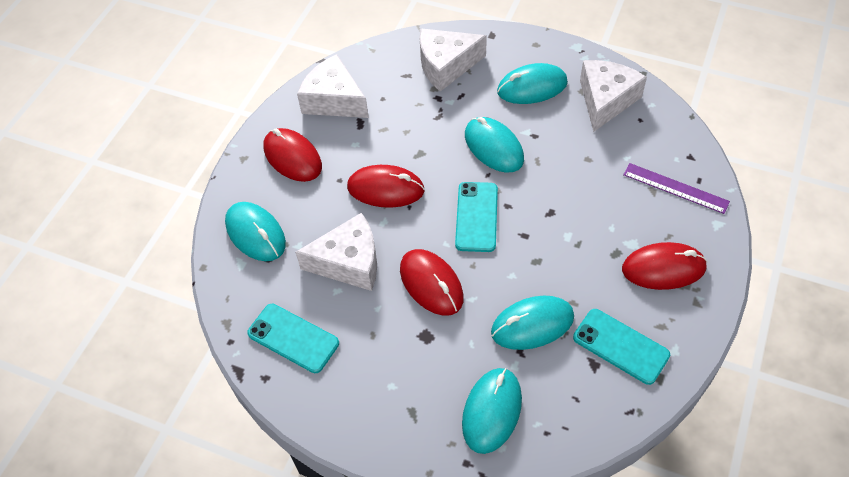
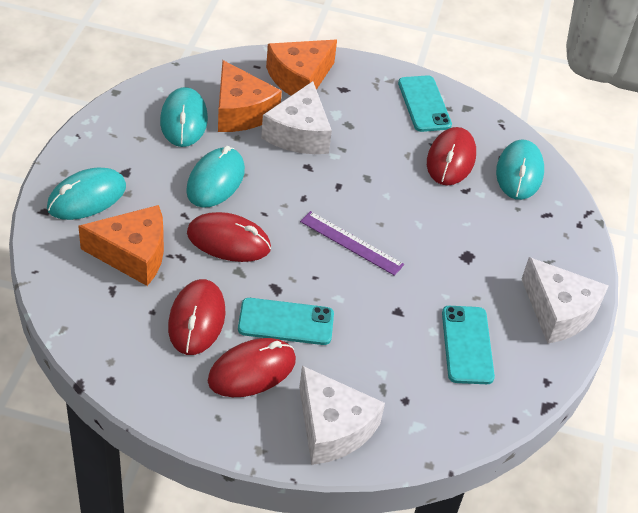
orange cheese: none = 0 -> [78,205,164,286] [218,60,282,132] [266,40,337,96] = 3
turquoise mouse: [225,202,286,261] [462,368,522,454] [465,117,524,173] [491,296,574,350] [497,63,568,104] = 5 -> [47,167,126,220] [160,87,208,147] [186,146,245,208] [496,140,544,200] = 4
white cheese: [295,213,377,291] [297,54,369,118] [419,28,487,91] [580,60,647,132] = 4 -> [261,81,332,154] [299,366,385,465] [521,257,609,344] = 3

